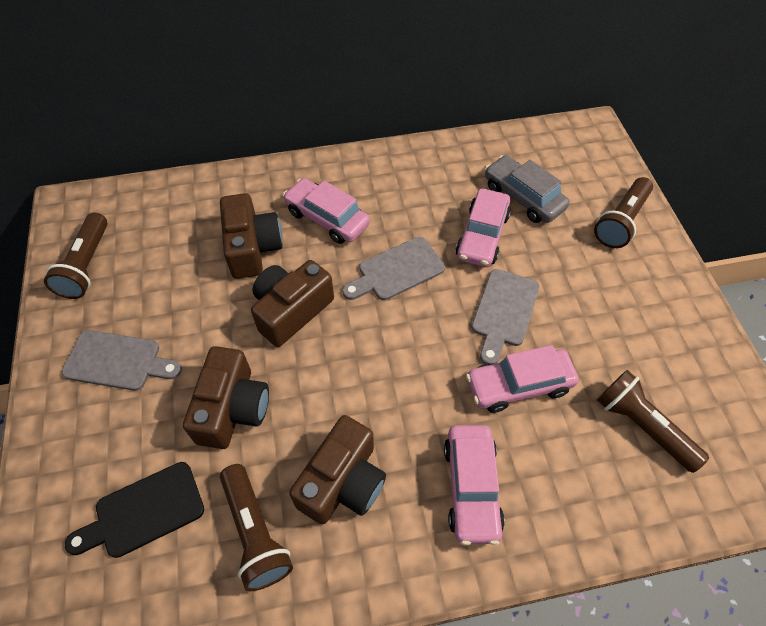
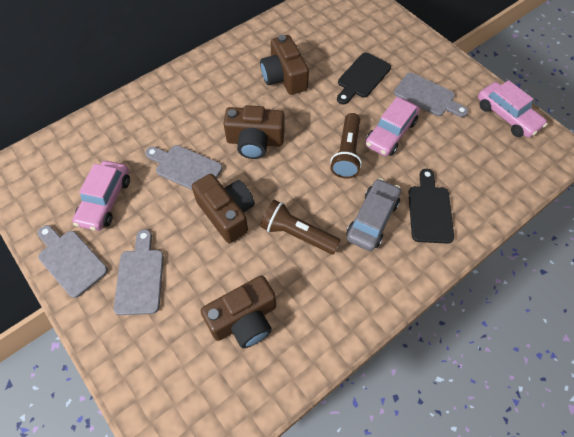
black cutting board: [65,462,204,558] = 1 -> [337,53,391,104] [408,169,454,244] = 2
brown flashlight: [44,212,108,299] [220,464,293,591] [594,177,653,248] [597,370,709,473] = 4 -> [261,200,341,255] [330,113,362,179] = 2
grey cutting board: [62,330,182,391] [342,237,445,300] [471,269,540,364] = 3 -> [38,225,108,298] [114,229,164,315] [145,145,223,190] [394,73,468,117] = 4
pink car: [283,178,370,244] [444,425,505,545] [456,189,511,267] [466,345,579,413] = 4 -> [73,161,130,231] [365,97,420,156] [478,80,547,138] = 3

